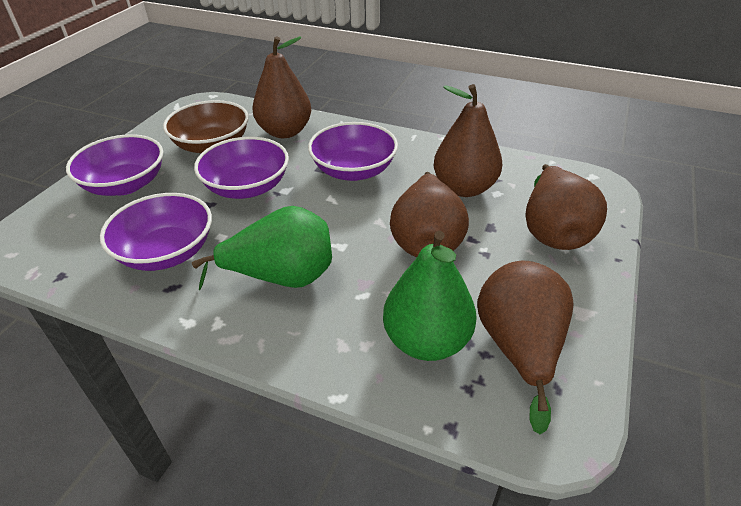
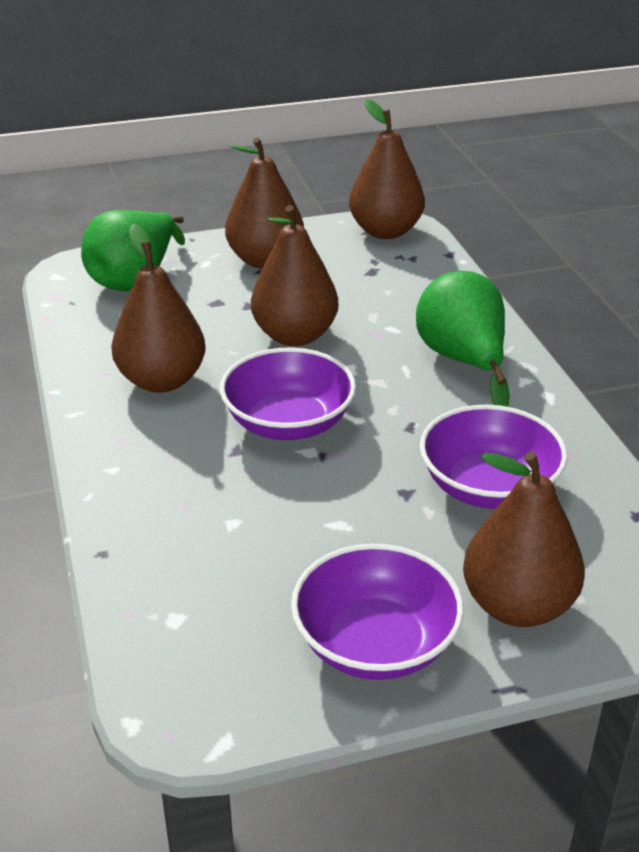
brown bowl: [163,100,249,153] = 1 -> none = 0
purple bowl: [66,134,163,196] [100,193,212,271] [194,137,289,199] [308,122,398,181] = 4 -> [220,347,356,440] [291,544,464,680] [420,405,568,509] = 3

